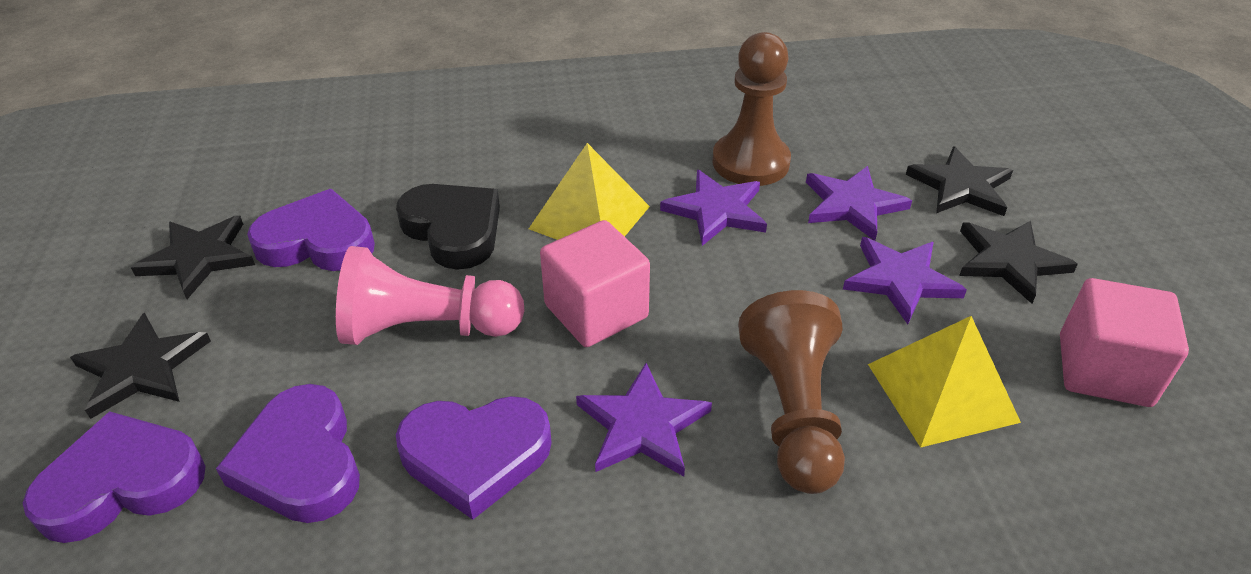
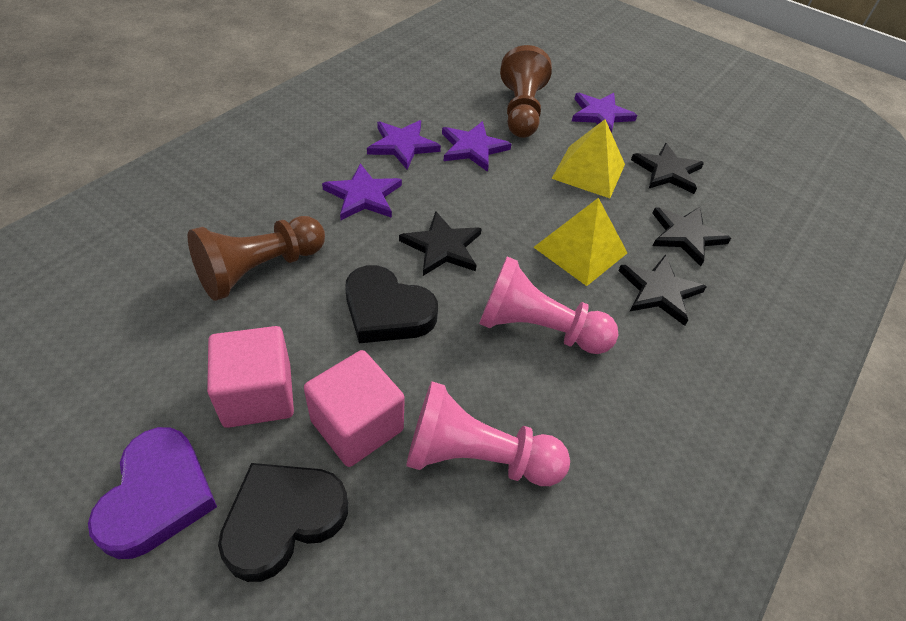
black heart: [396,184,500,270] = 1 -> [218,463,348,582] [345,265,438,343] = 2
pink pawn: [336,246,525,345] = 1 -> [406,381,570,486] [479,257,618,354] = 2
purple heart: [23,411,206,543] [216,384,360,523] [247,189,375,271] [396,396,552,520] = 4 -> [88,427,217,559] = 1

